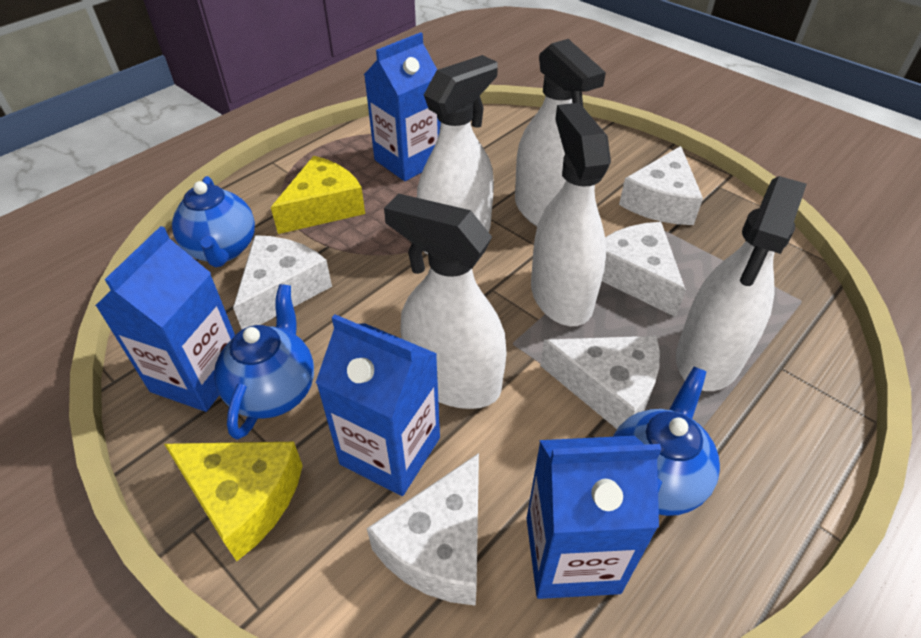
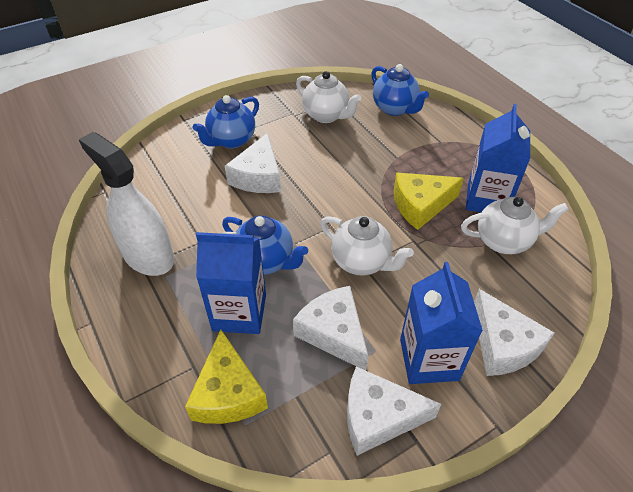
blue carton: [95,226,235,412] [316,314,440,496] [364,32,441,181] [527,436,662,599] = 4 -> [196,232,266,334] [400,262,483,384] [466,104,530,213] = 3
white cheese: [233,235,332,329] [367,453,479,606] [540,336,660,429] [602,222,686,317] [619,146,703,225] = 5 -> [225,133,281,193] [293,286,368,370] [347,366,441,456] [474,289,555,376] = 4
white spray bottle: [384,193,507,409] [417,55,498,254] [515,39,606,226] [531,103,611,326] [676,176,807,391] = 5 -> [79,132,174,276] = 1
white teapot: none = 0 -> [296,71,362,123] [320,216,414,275] [461,197,569,254] = 3

